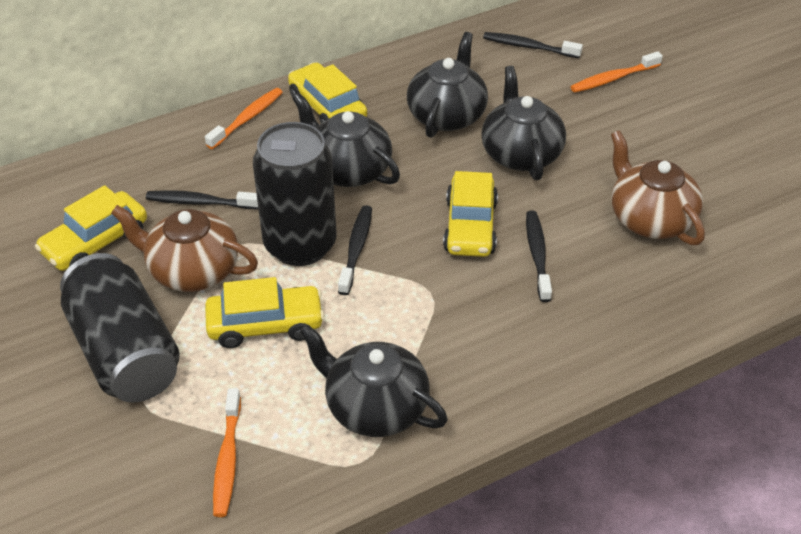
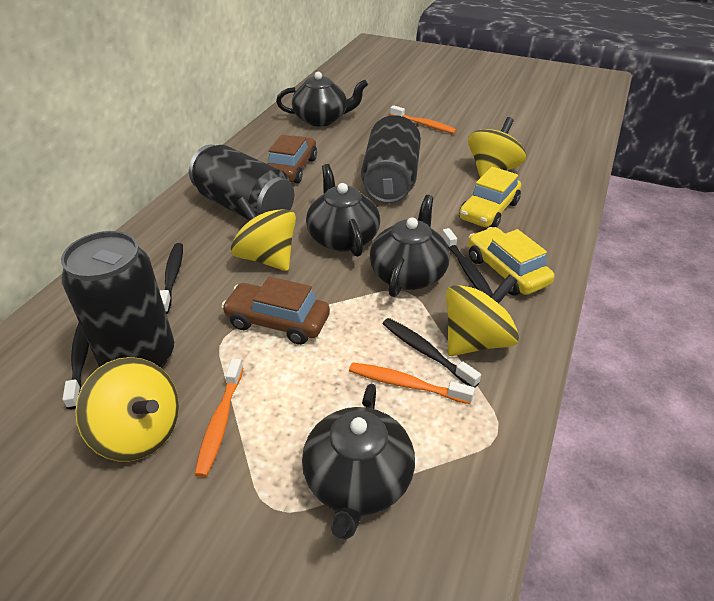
black can: [60,253,180,402] [253,122,336,266] = 2 -> [61,231,174,368] [189,145,294,220] [361,115,421,203] = 3
brown car: none = 0 -> [221,277,330,345] [267,135,317,183] = 2
brown teapot: [111,205,258,292] [611,130,705,245] = 2 -> none = 0
yellow car: [35,185,147,271] [205,277,324,348] [288,62,367,123] [443,171,498,257] = 4 -> [459,167,521,227] [468,227,554,295] = 2
yellow spinning top: none = 0 -> [75,357,179,461] [231,197,296,271] [446,275,519,356] [468,117,526,178] = 4

